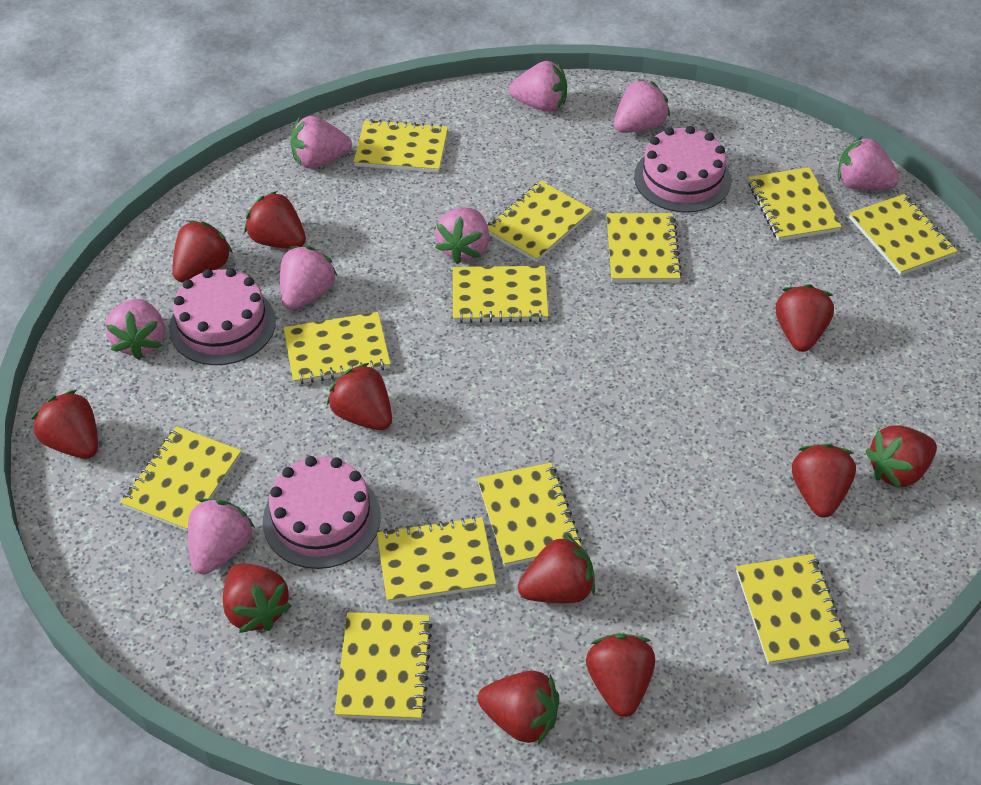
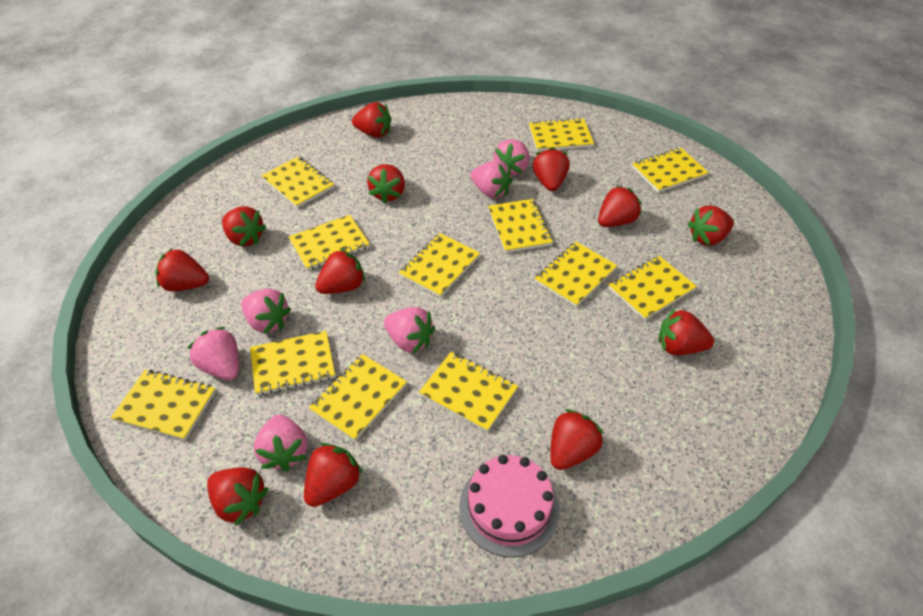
pink cake: [169,268,276,365] [263,456,381,569] [634,126,731,213] = 3 -> [459,455,559,557] = 1
pink strawberry: [105,299,165,360] [188,499,255,574] [280,246,338,310] [291,116,352,169] [435,208,489,264] [509,61,567,112] [614,79,670,133] [838,136,900,190] = 8 -> [187,327,239,380] [241,289,291,334] [254,414,308,471] [384,307,435,354] [470,160,513,198] [494,139,529,176] = 6
red strawberry: [31,390,98,459] [173,220,233,283] [223,564,292,633] [244,191,306,249] [327,363,392,430] [478,671,559,745] [518,534,595,603] [586,634,655,717] [776,284,834,352] [792,444,856,518] [866,426,937,489] = 11 -> [155,248,209,291] [207,467,269,526] [222,206,266,247] [304,443,363,507] [315,249,365,294] [352,102,392,138] [367,164,405,204] [533,147,570,191] [550,409,604,470] [598,185,642,227] [658,309,714,355] [687,205,734,246] = 12

